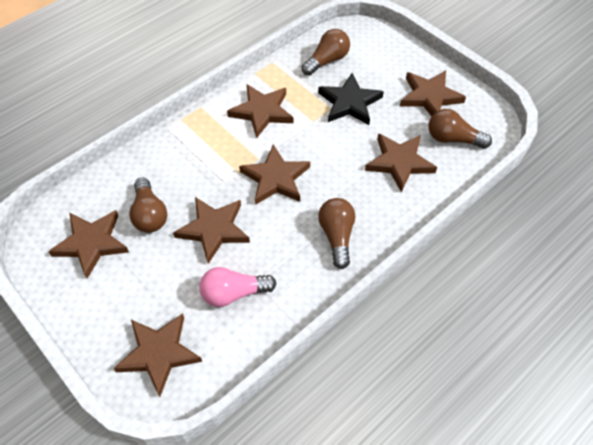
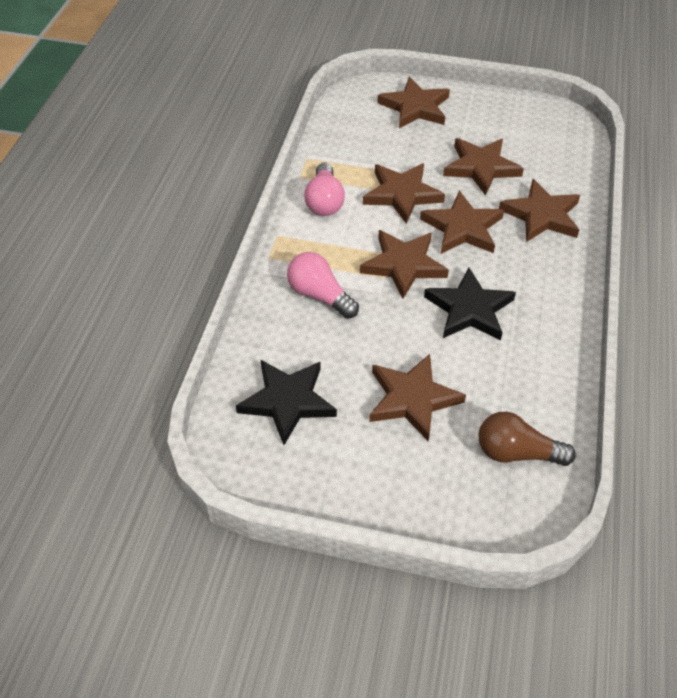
black star: [318,73,384,125] = 1 -> [236,360,337,445] [424,267,516,341] = 2
brown light bulb: [129,178,167,233] [301,29,350,76] [318,198,355,269] [429,109,492,149] = 4 -> [478,412,576,466] = 1
pink light bulb: [199,267,276,307] = 1 -> [287,252,359,319] [304,162,345,216] = 2

